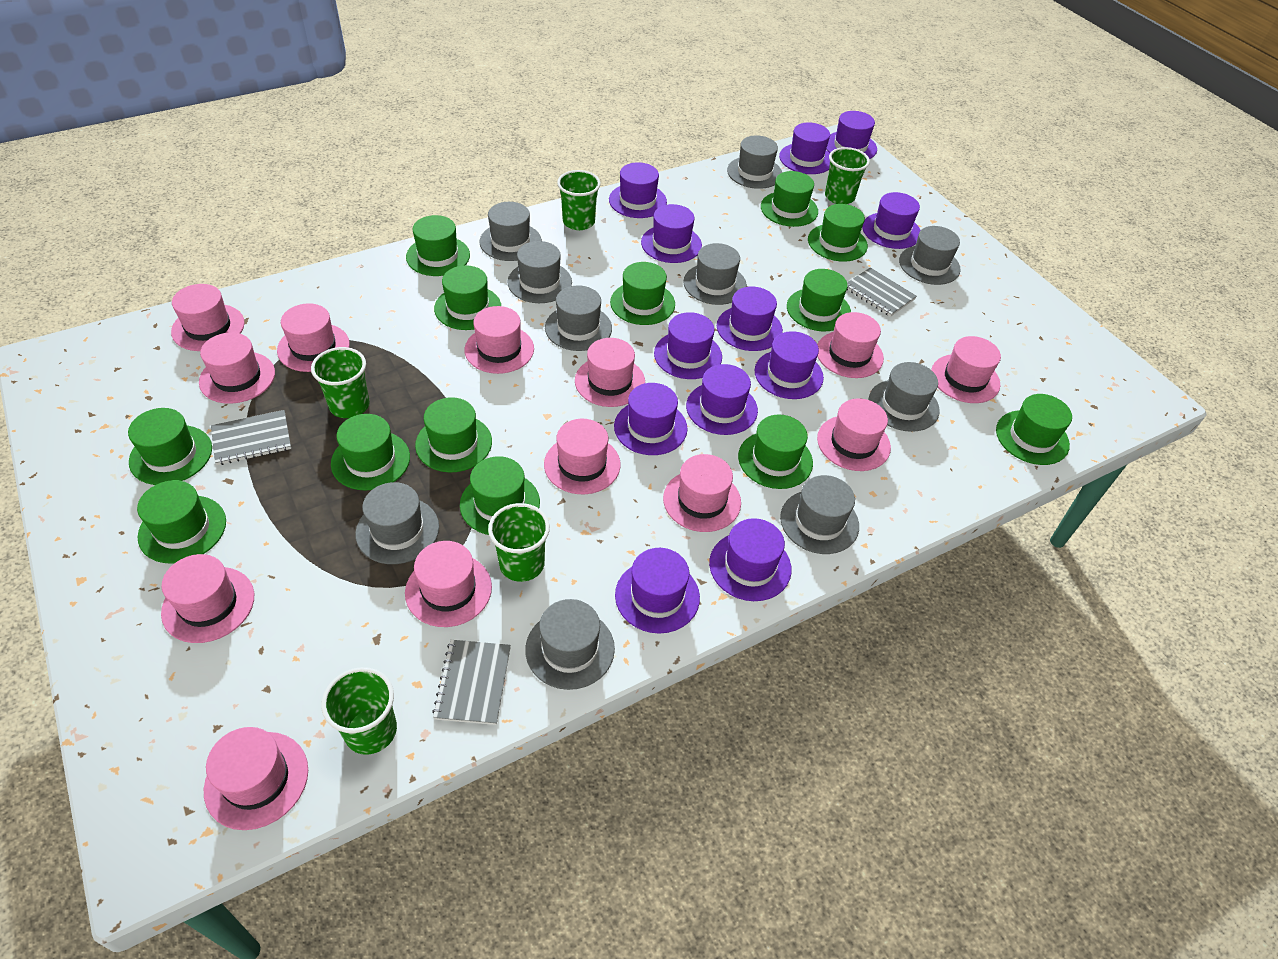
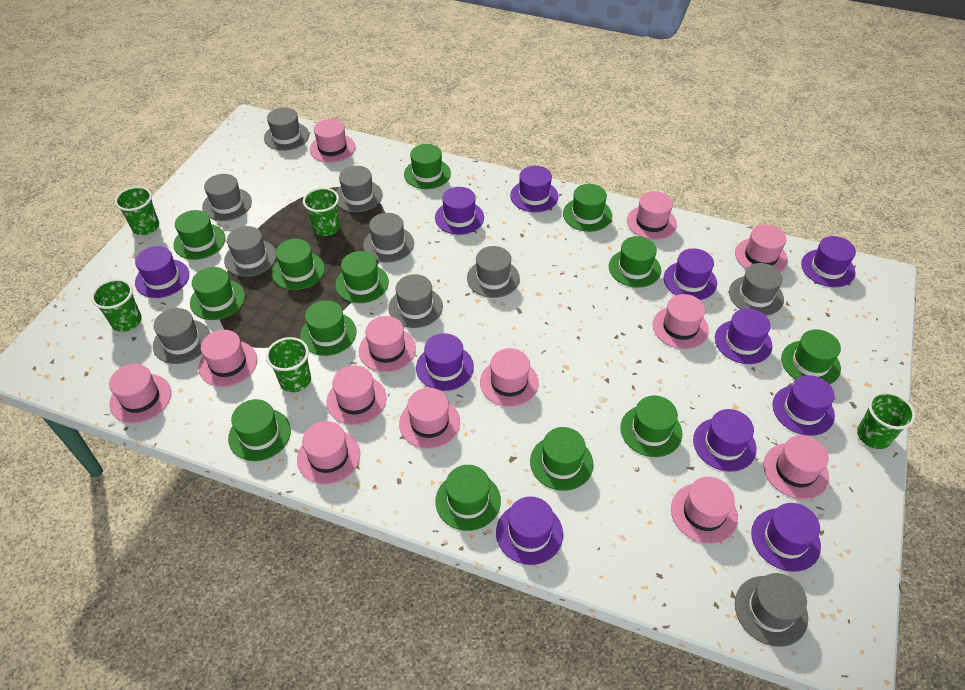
grey notebook: [211,410,291,465] [432,640,511,725] [847,267,917,317] = 3 -> none = 0
purple hat: [609,162,667,218] [614,383,688,455] [615,548,700,634] [641,204,702,263] [654,312,722,379] [686,364,758,435] [709,518,792,601] [717,287,783,351] [755,331,824,399] [779,122,830,174] [826,111,877,159] [862,192,921,249] = 12 -> [135,246,189,298] [416,333,474,391] [435,187,484,235] [496,497,563,565] [510,166,558,212] [663,248,717,300] [693,409,757,472] [715,308,772,364] [751,503,821,572] [772,375,835,436] [801,236,856,287] = 11

